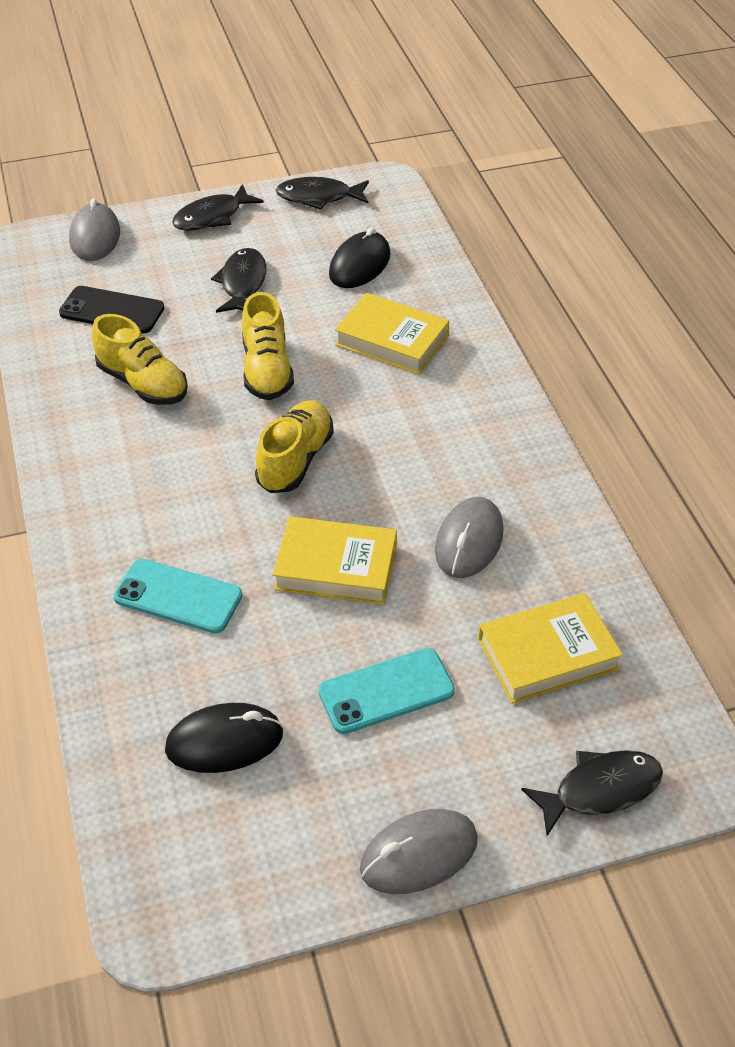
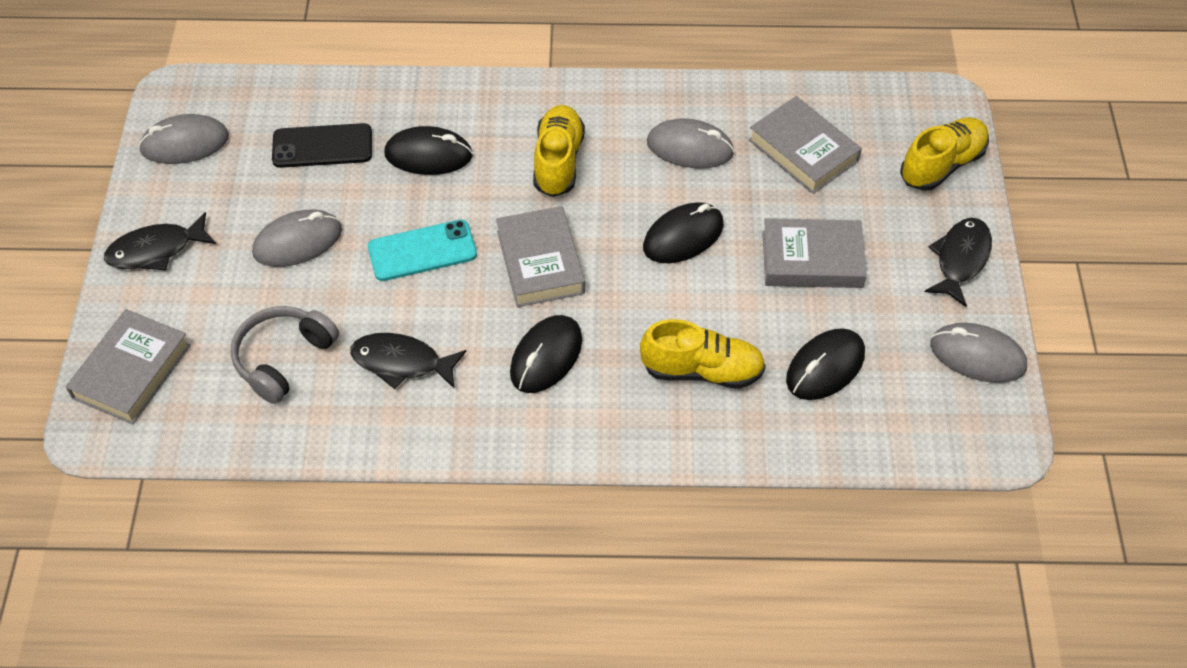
black fish: [172,184,264,231] [211,248,267,313] [276,177,369,210] [521,750,663,836] = 4 -> [104,212,216,270] [350,333,466,389] [925,218,992,307] = 3
black mouse: [165,703,283,773] [329,227,391,288] = 2 -> [384,126,473,175] [510,315,582,393] [643,202,724,263] [786,328,865,400] = 4
grey book: none = 0 -> [66,309,191,425] [496,206,585,307] [748,96,862,194] [762,218,867,288] = 4
grey headphones: none = 0 -> [231,306,339,404] = 1
grey mouse: [69,198,120,261] [360,809,478,894] [435,497,504,578] = 3 -> [138,114,229,164] [252,210,342,267] [647,119,735,168] [930,323,1027,383] = 4
turquoise phone: [114,559,242,634] [318,648,455,734] = 2 -> [368,220,477,281] = 1
yellow book: [272,516,397,605] [335,293,449,375] [478,593,623,704] = 3 -> none = 0

